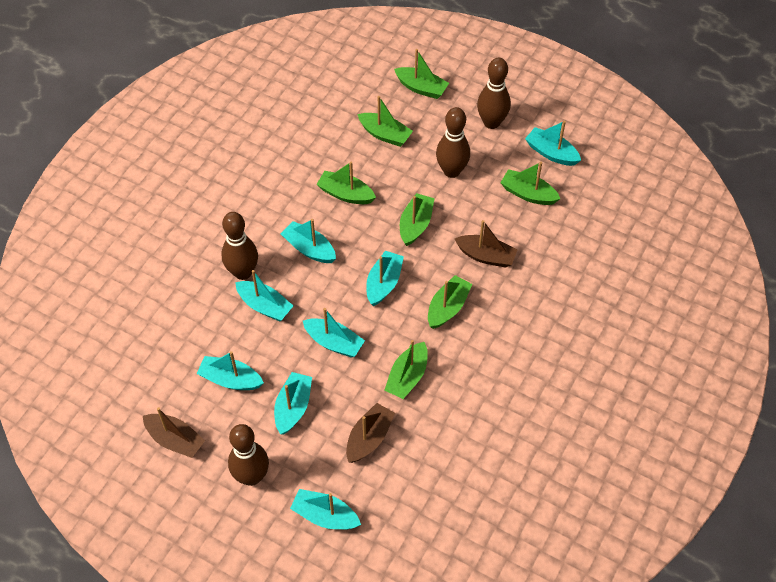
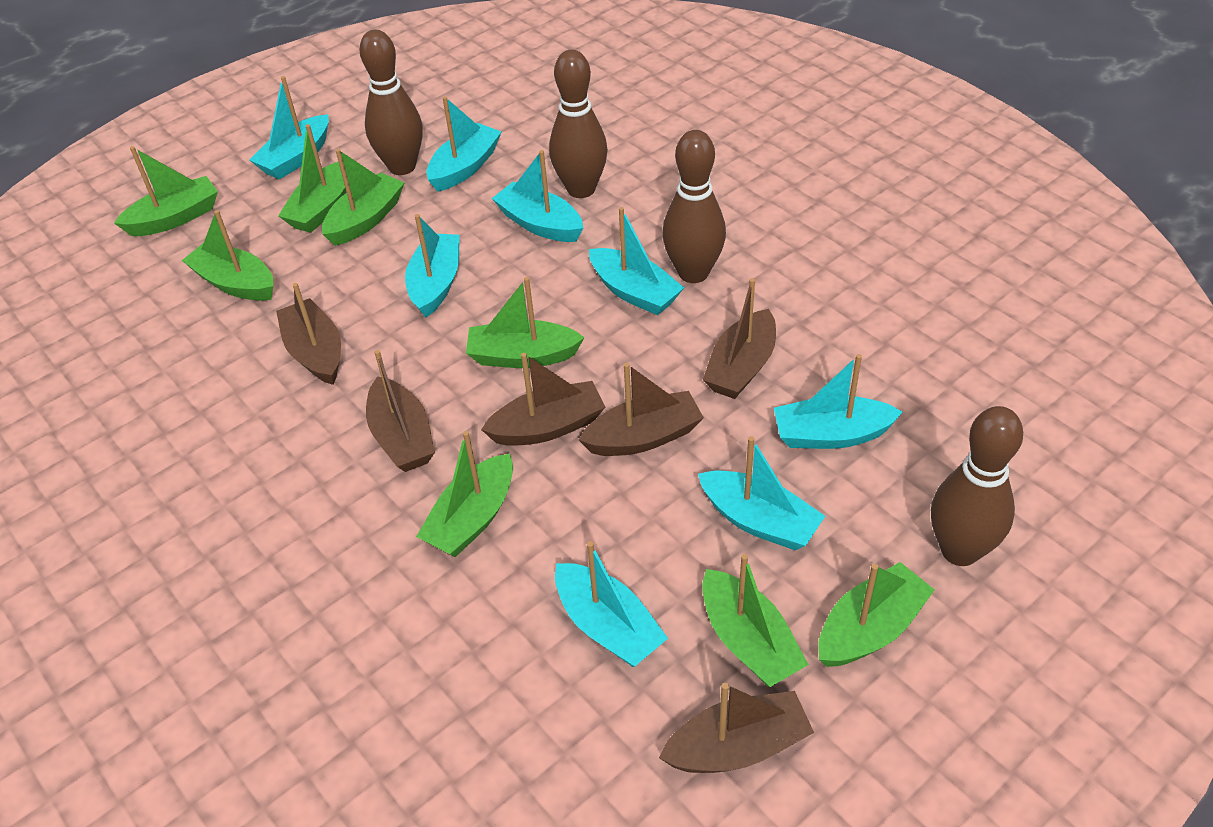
brown boat: [143,407,205,458] [346,403,395,463] [455,220,518,268] = 3 -> [276,283,341,385] [366,350,435,472] [481,353,605,446] [579,363,704,456] [659,683,814,773] [703,278,776,399] = 6
green boat: [316,162,376,204] [357,96,413,147] [384,340,428,399] [394,49,449,99] [400,193,435,246] [428,275,472,329] [500,162,560,205] = 7 -> [114,146,218,236] [182,210,273,301] [278,124,346,233] [322,149,404,246] [416,431,513,557] [466,277,585,368] [702,554,809,687] [818,562,935,667] = 8

